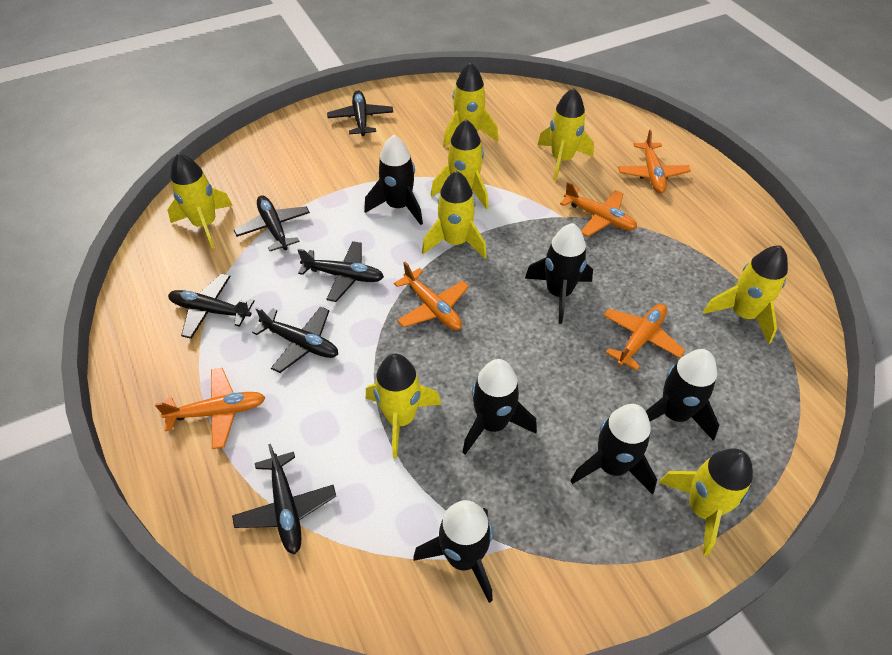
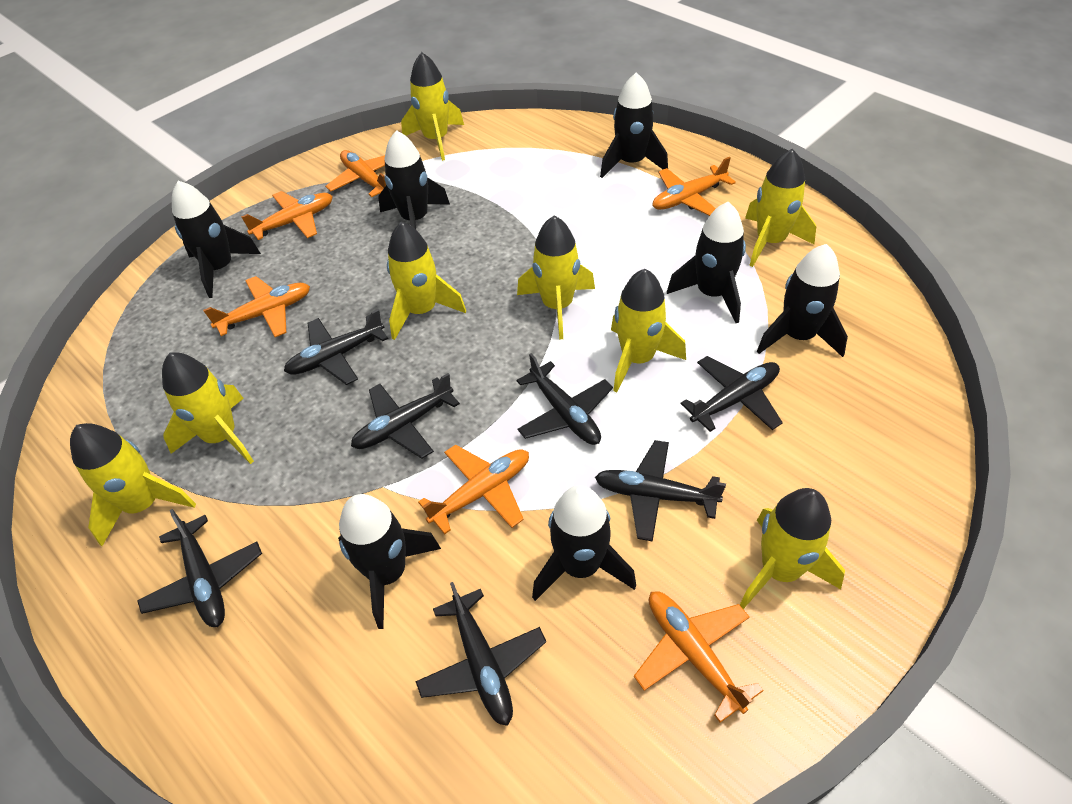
black plane: [168,273,255,339] [232,444,336,554] [234,195,310,251] [252,306,338,373] [298,241,384,302] [327,91,393,136] = 6 -> [137,509,262,627] [284,309,388,385] [351,373,460,459] [415,582,546,726] [517,353,613,445] [595,440,726,542] [680,356,783,432] = 7
black rocket: [364,135,423,225] [414,500,493,603] [462,359,537,455] [525,223,593,324] [571,404,657,495] [646,349,719,441] = 6 -> [172,181,261,298] [338,494,441,629] [378,130,450,229] [532,485,636,601] [600,72,668,178] [667,202,746,323] [757,244,848,357] = 7
orange plane: [155,368,265,449] [394,262,469,330] [560,181,637,237] [603,304,686,371] [618,129,691,193] = 5 -> [203,276,310,337] [241,191,333,240] [325,150,386,197] [418,445,529,534] [634,591,764,723] [652,157,736,216] = 6

